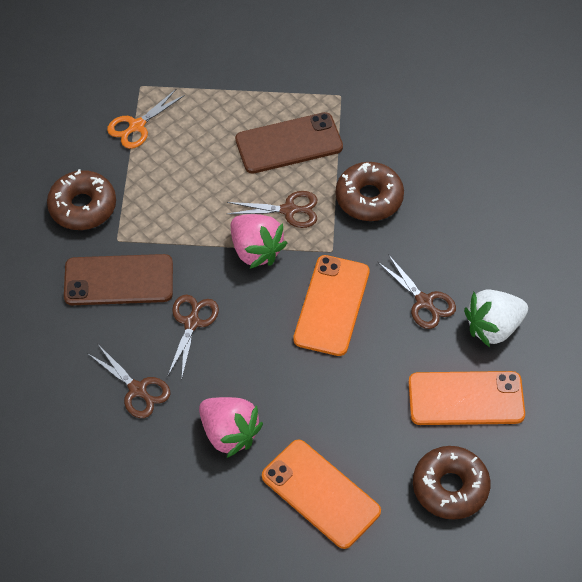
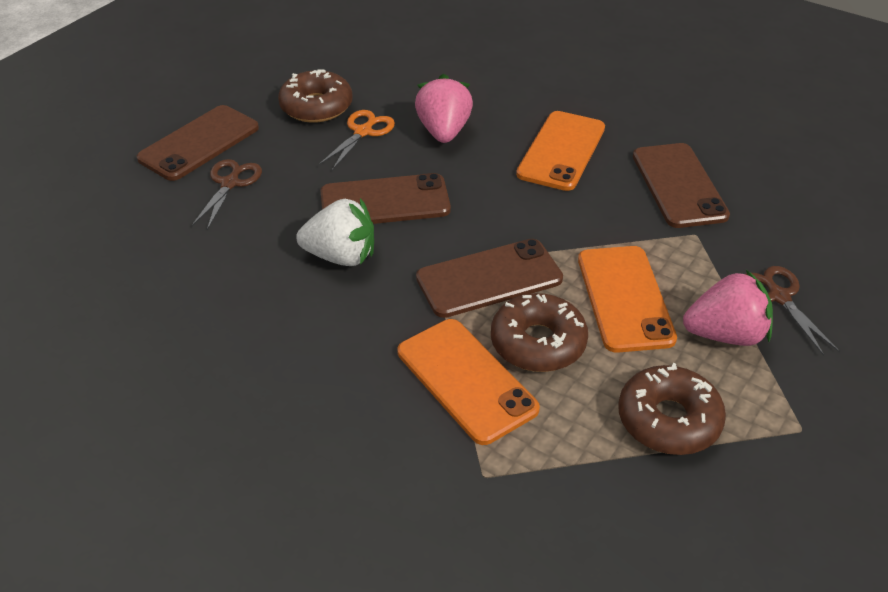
brown phone: [64,254,173,305] [235,112,343,174] = 2 -> [137,105,259,181] [320,173,451,224] [416,239,563,318] [633,143,730,228] = 4
brown scissors: [87,343,170,418] [168,295,219,377] [227,191,317,228] [378,254,456,329] = 4 -> [191,159,262,230] [745,266,840,356] = 2

